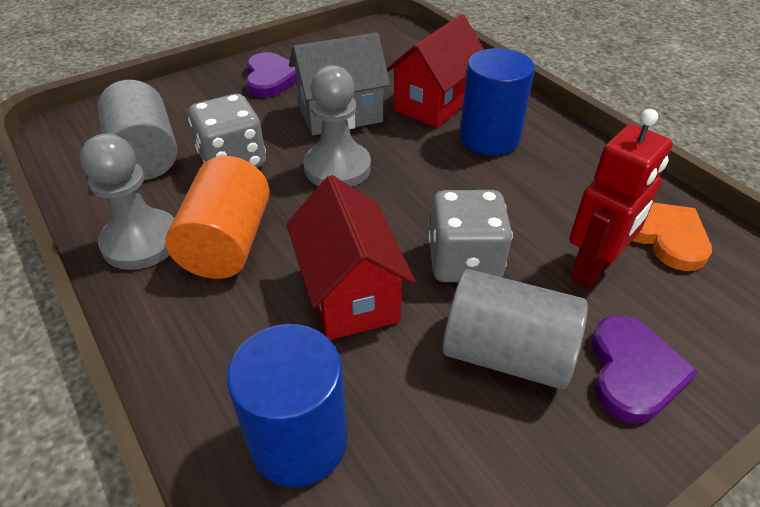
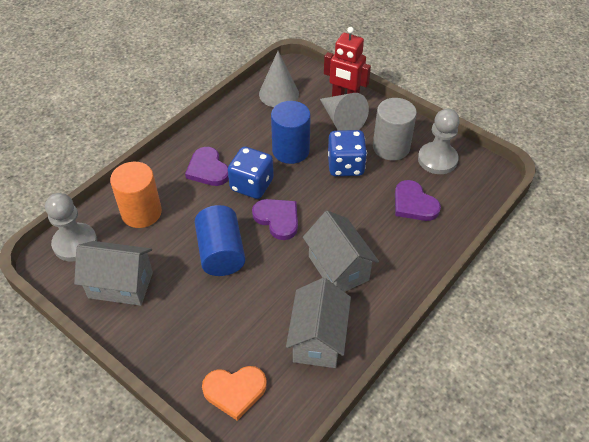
blue dice: none = 0 -> [228,147,274,199] [328,130,367,176] = 2
grey cone: none = 0 -> [259,51,299,107] [320,93,369,131] = 2
grey cylinder: [97,80,177,180] [443,269,588,389] = 2 -> [373,98,417,161] = 1
grey dice: [188,94,266,167] [428,190,513,282] = 2 -> none = 0
grey house: [289,32,390,135] = 1 -> [74,241,153,306] [286,278,351,368] [303,211,379,292] = 3
purple heart: [246,52,297,97] [591,315,698,423] = 2 -> [185,147,229,186] [252,199,298,240] [395,180,441,221] = 3
red house: [286,175,415,340] [387,14,484,128] = 2 -> none = 0

